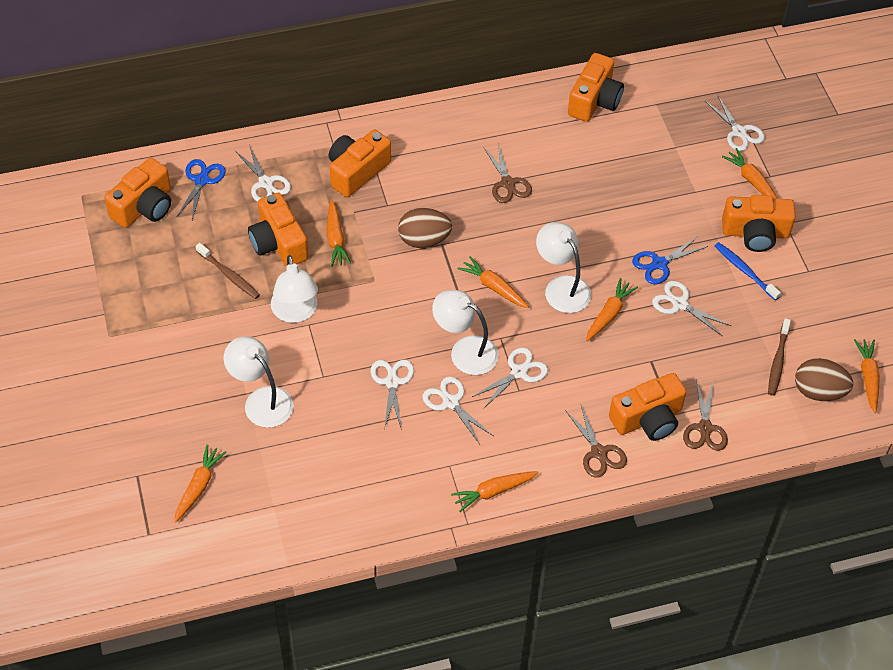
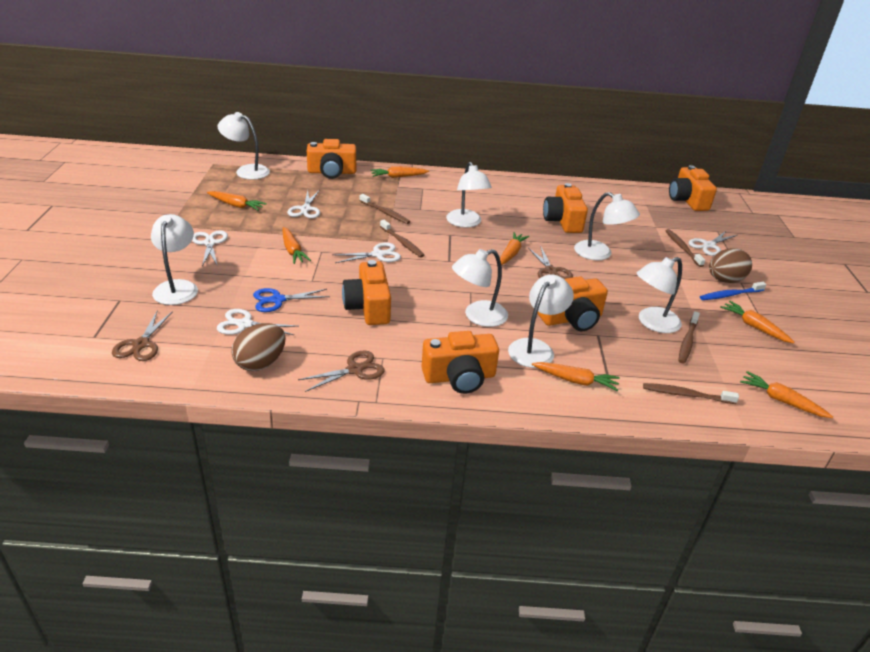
blue scissors: [177,159,225,220] [632,236,708,284] = 2 -> [253,288,330,312] = 1
brown toothbrush: [196,243,260,299] [768,318,791,396] = 2 -> [359,194,410,224] [380,220,424,258] [643,383,739,404] [666,229,705,267] [678,311,700,364] = 5
white lamp: [223,336,294,428] [271,255,318,323] [432,290,499,375] [536,222,591,313] = 4 -> [151,214,198,305] [217,112,270,180] [446,162,492,227] [452,249,508,327] [508,274,574,368] [574,192,640,260] [637,257,682,333] = 7
white scissors: [235,145,291,202] [371,360,414,430] [423,377,493,444] [472,348,548,409] [652,281,731,336] [705,95,765,151] = 6 -> [192,230,228,267] [217,309,299,335] [287,190,320,218] [332,242,401,263] [688,230,737,256] = 5

